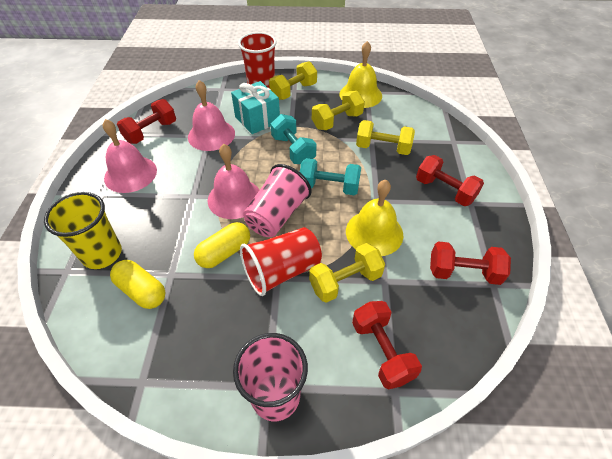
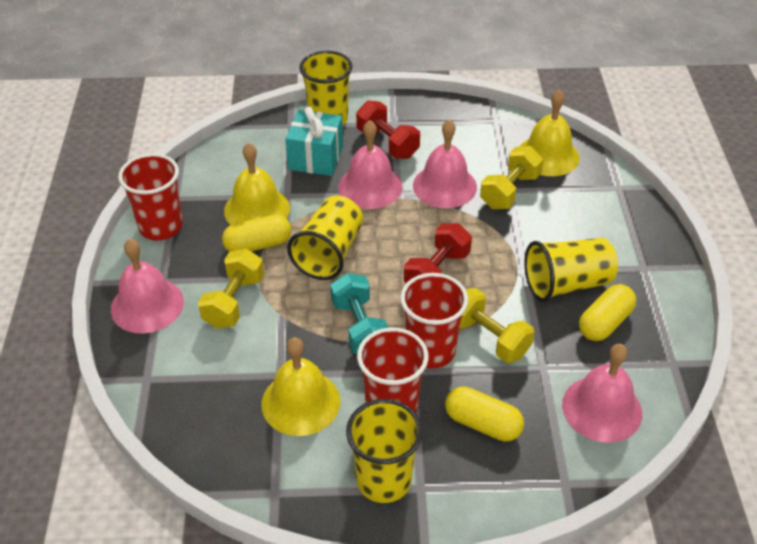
pink bell: [103,119,157,193] [188,80,235,151] [208,144,259,219] = 3 -> [111,239,184,333] [338,120,403,209] [413,119,477,208] [562,344,642,443] = 4
pink cup: [233,333,308,421] [243,164,312,237] = 2 -> none = 0
red cup: [238,32,277,88] [240,227,322,296] = 2 -> [118,153,183,240] [357,328,429,413] [400,273,468,369] = 3
red dumbbell: [117,99,176,144] [352,301,422,390] [416,155,484,206] [430,241,511,285] = 4 -> [356,101,420,159] [404,223,472,283] = 2
turquoise dumbbell: [271,114,317,164] [300,158,361,195] = 2 -> [330,273,389,354] = 1
yellow bell: [340,41,382,108] [346,180,403,256] = 2 -> [224,142,290,225] [261,337,340,436] [519,89,580,176] = 3
yellow capsule: [110,260,166,309] [194,222,250,268] = 2 -> [222,215,291,252] [445,386,524,442] [579,284,636,341] = 3
yellow cup: [44,192,122,269] = 1 -> [287,195,363,280] [299,51,353,125] [346,399,423,503] [524,238,618,302] = 4
yellow dumbbell: [269,61,317,100] [309,243,385,303] [312,91,365,130] [356,120,415,155] = 4 -> [198,248,264,329] [459,288,534,363] [480,146,544,209] = 3

